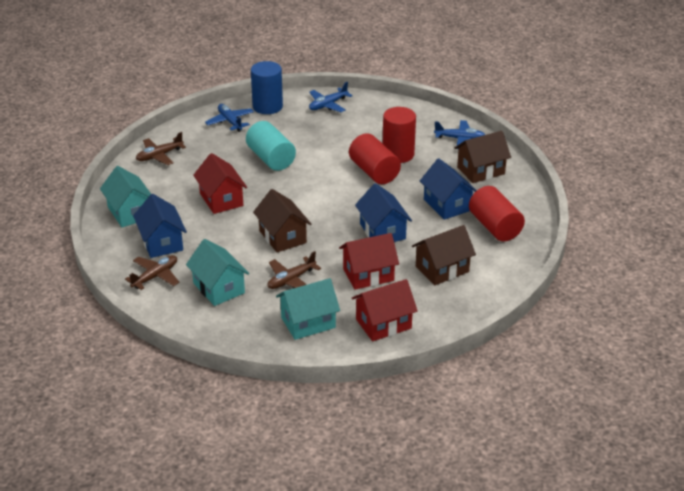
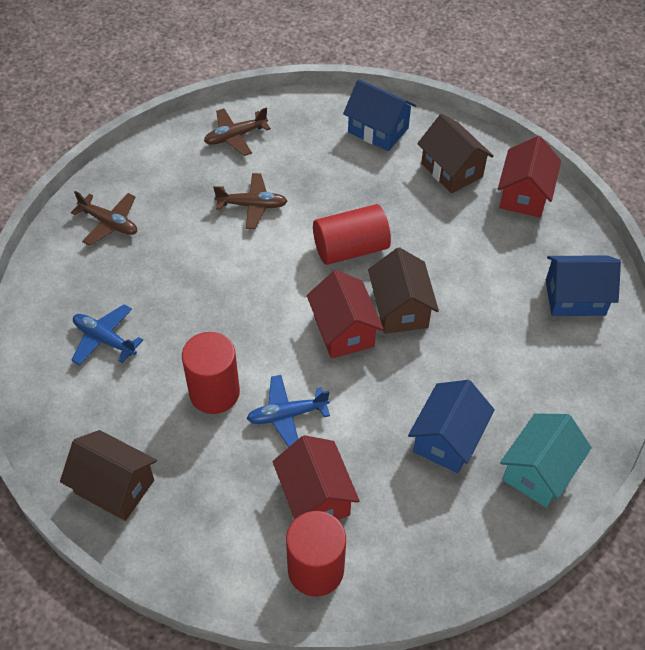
blue cylinder: [251,61,283,114] = 1 -> none = 0
blue plane: [205,104,254,132] [309,82,352,112] [434,120,485,149] = 3 -> [72,304,143,365] [247,375,330,447] = 2
turquoise cylinder: [246,121,296,171] = 1 -> none = 0
turquoise house: [100,166,151,227] [186,239,249,306] [276,278,340,340] = 3 -> [500,413,592,507] = 1

